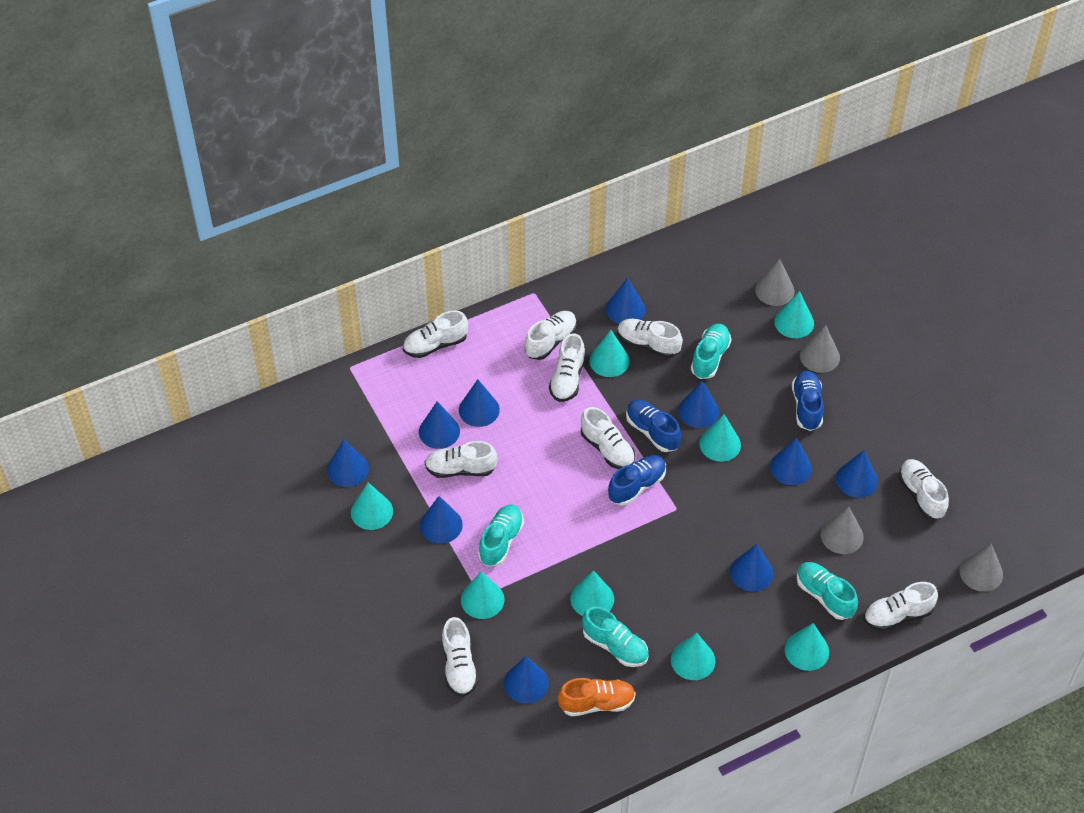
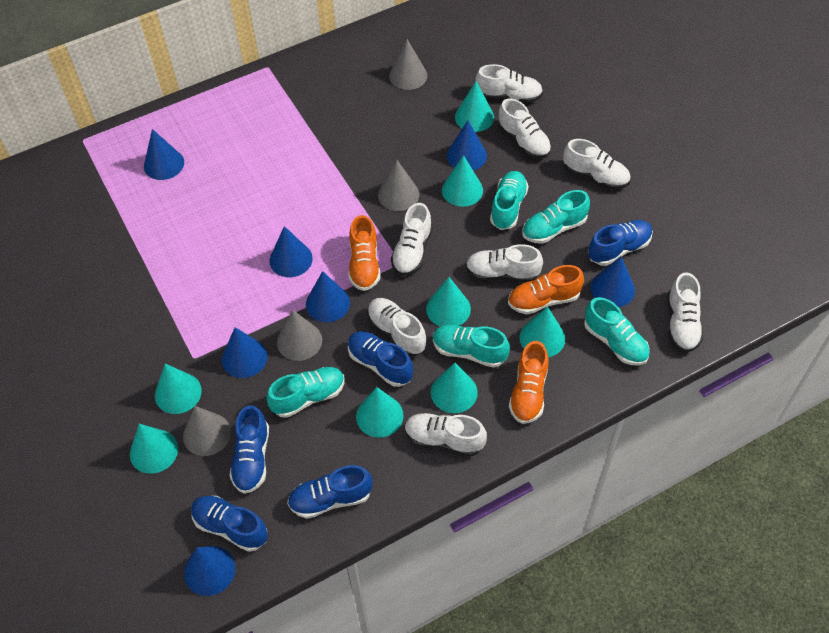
blue cone: [327,439,369,487] [419,401,460,449] [420,496,463,544] [459,379,500,427] [504,656,549,704] [606,278,646,324] [678,381,719,428] [730,544,774,592] [770,438,812,485] [836,450,878,498] = 10 -> [144,129,184,180] [184,546,236,596] [222,327,267,378] [269,226,313,277] [306,271,350,322] [447,120,487,171] [590,256,635,307] = 7
blue shoe: [608,455,666,506] [626,400,681,452] [792,370,824,431] = 3 -> [191,496,268,552] [229,405,269,494] [287,465,372,519] [348,331,413,387] [588,220,653,266] = 5
orange shoe: [558,678,636,716] = 1 -> [348,215,380,291] [508,265,584,315] [509,341,549,424] = 3
turquoise shoe: [478,504,524,566] [582,607,649,667] [691,324,731,379] [797,562,858,620] = 4 -> [267,367,345,418] [433,325,510,368] [490,171,529,230] [522,190,590,244] [584,297,650,366] = 5
white shoe: [403,311,468,358] [425,441,497,478] [442,617,478,697] [525,311,577,360] [549,333,586,402] [581,407,635,469] [617,319,683,358] [864,582,938,631] [898,459,949,520] = 9 -> [367,298,426,356] [391,203,433,276] [405,413,487,456] [466,244,543,282] [475,64,543,103] [498,99,551,159] [563,139,630,189] [667,272,703,353] = 8

